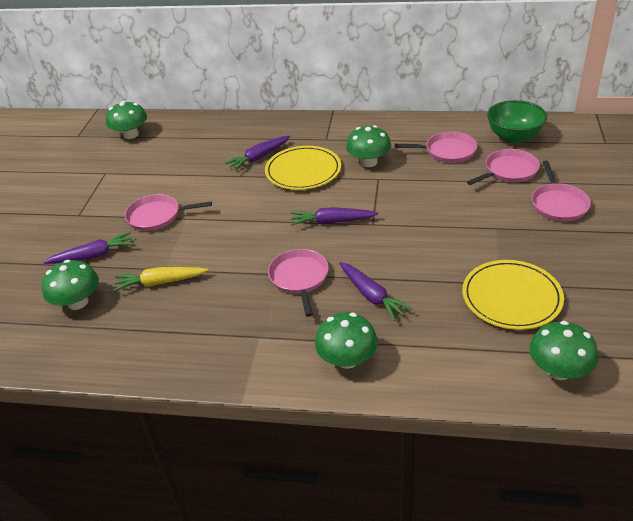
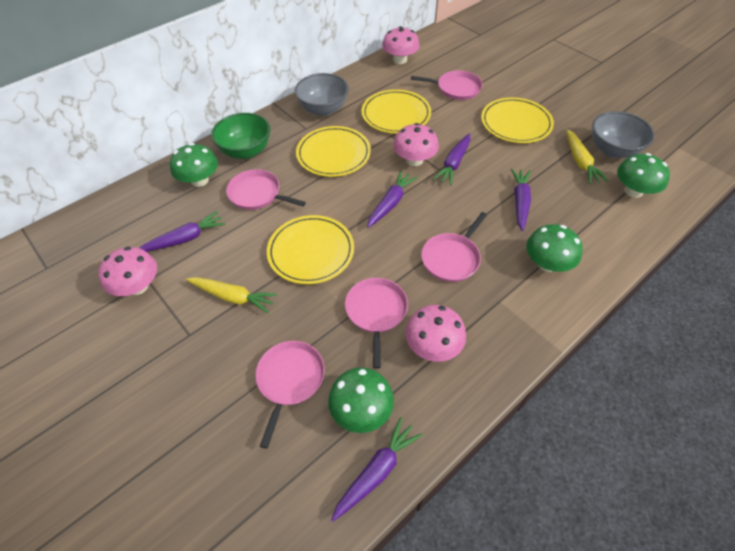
green mushroom: [42,260,99,310] [106,101,147,139] [315,312,378,369] [346,125,391,167] [529,321,598,380] = 5 -> [170,143,218,187] [328,367,394,433] [526,224,583,272] [617,153,670,198] = 4
grey bowl: none = 0 -> [295,73,349,116] [592,111,655,158] = 2
pink mushroom: none = 0 -> [98,246,157,296] [382,26,419,64] [393,123,439,166] [406,305,466,362] = 4
purple carrot: [43,232,134,264] [225,135,290,171] [291,207,378,226] [339,262,412,321] = 4 -> [140,211,225,252] [331,417,422,521] [367,171,418,228] [433,133,470,185] [511,169,531,231] = 5
yellow carrot: [114,267,209,291] = 1 -> [186,277,277,313] [567,130,609,184] = 2
yellow plate: [265,146,341,190] [462,260,564,330] = 2 -> [267,215,354,284] [296,126,371,177] [361,89,431,134] [481,97,554,143] = 4

